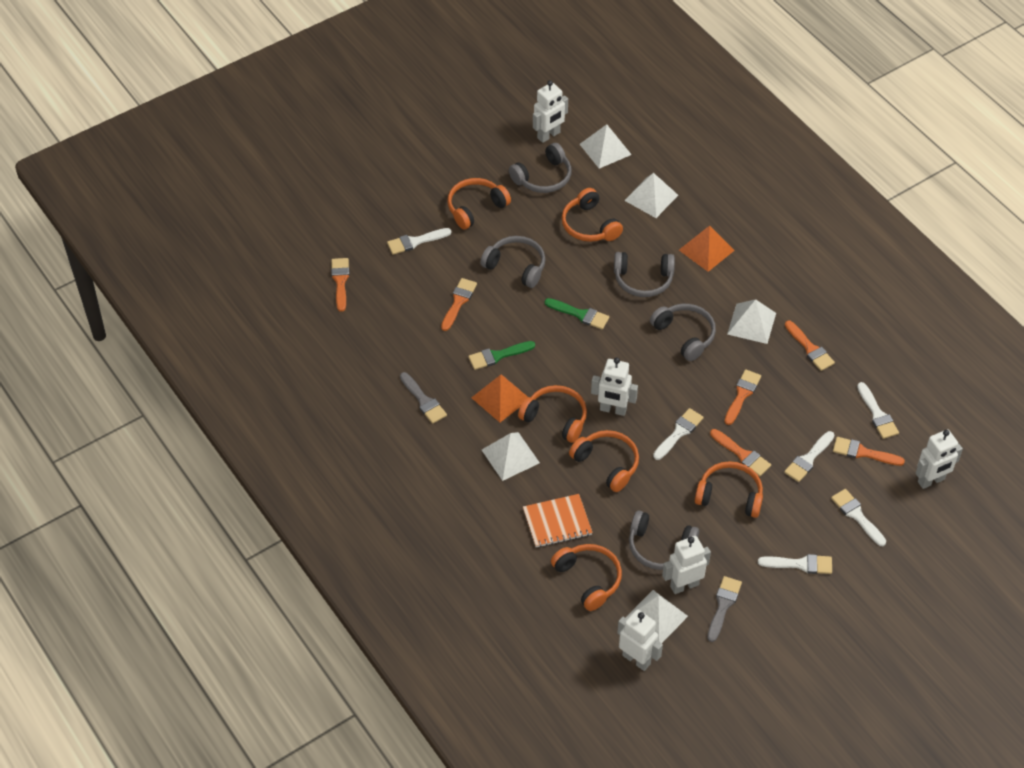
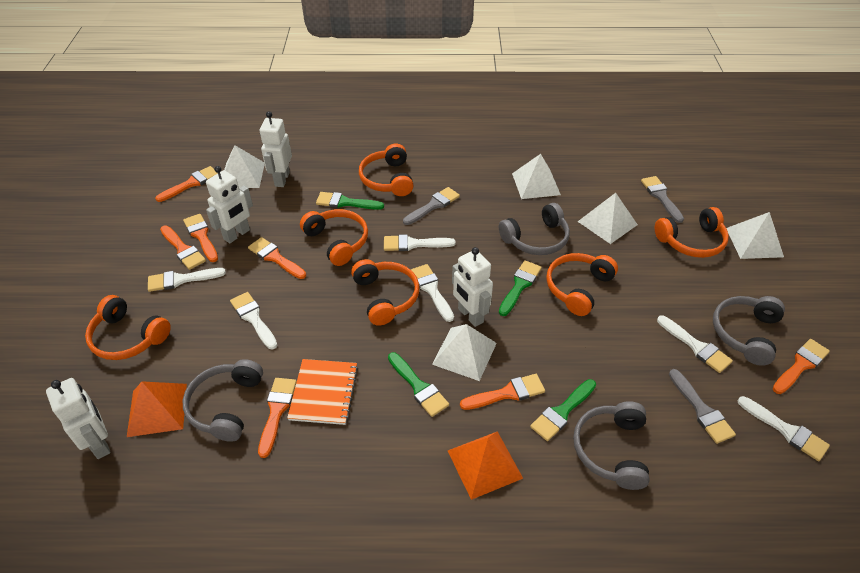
green brush: [468,341,535,370] [545,298,609,329] = 2 -> [316,192,384,210] [388,352,449,417] [499,260,542,316] [530,379,596,441] = 4
grey brush: [400,372,447,424] [707,576,742,642] = 2 -> [403,187,460,225] [641,176,684,223] [669,369,736,444] = 3
grey headphones: [480,236,545,288] [509,143,571,193] [614,252,675,297] [629,510,699,570] [650,304,716,361] = 5 -> [183,359,263,442] [499,203,570,255] [573,401,650,490] [713,296,785,366] = 4
orange brush: [331,258,350,312] [441,278,477,331] [710,429,771,476] [725,369,761,425] [785,320,835,371] [833,437,905,466] = 6 -> [155,166,218,202] [160,226,206,270] [183,214,218,262] [248,237,306,279] [258,378,297,458] [460,374,545,410] [772,339,830,394] = 7
white robot: [533,80,568,143] [591,357,638,416] [617,609,663,671] [662,536,711,594] [916,429,963,489] = 5 -> [46,378,111,459] [206,166,253,243] [260,111,292,187] [452,247,493,327] = 4

